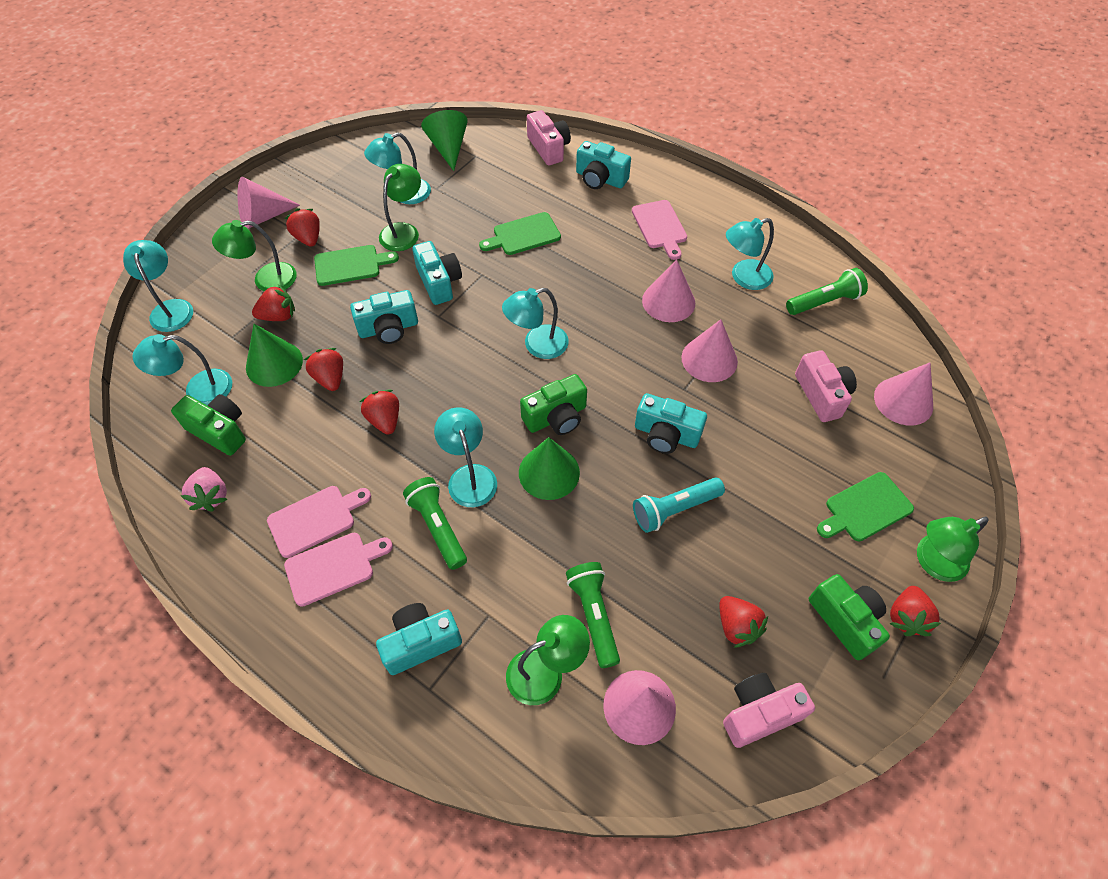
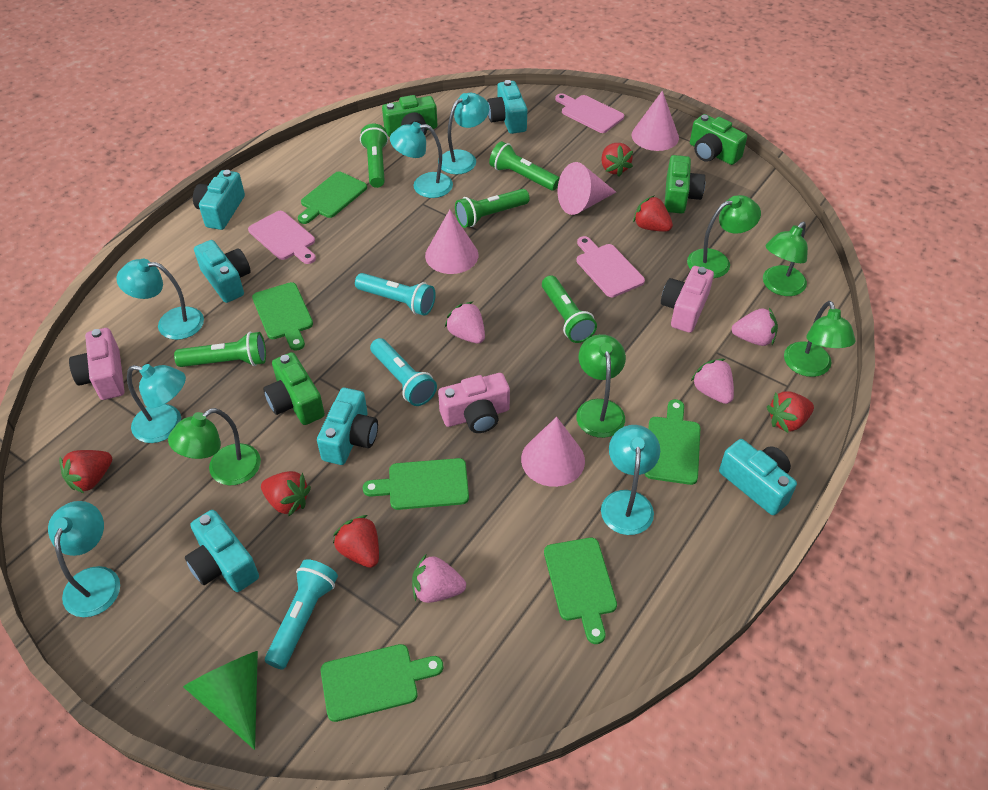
green camera: [171,394,246,456] [520,374,587,435] [809,574,890,660] = 3 -> [264,352,325,425] [382,95,437,137] [665,155,705,214] [690,114,747,165] = 4
green cone: [246,324,303,387] [421,110,468,171] [519,437,580,500] = 3 -> [183,651,258,750] = 1
green cutting board: [314,245,399,286] [479,212,561,255] [817,472,914,542] = 3 -> [252,282,313,351] [298,172,367,224] [321,644,443,722] [363,458,469,510] [544,538,617,644] [645,399,700,485] = 6
green flashlight: [403,477,467,570] [566,562,620,668] [786,268,868,315] = 3 -> [174,332,266,367] [360,124,388,188] [455,189,530,228] [489,141,560,191] [542,275,597,343] = 5
green lamp: [212,220,297,292] [379,164,421,251] [506,615,590,705] [917,517,989,582] = 4 -> [168,408,261,485] [576,334,626,438] [687,195,761,278] [763,222,808,296] [784,301,855,377] = 5
pink cone: [237,177,300,229] [604,670,676,745] [642,259,695,322] [681,319,738,382] [874,363,933,425] = 5 -> [425,209,479,274] [521,417,585,487] [558,162,616,215] [632,91,679,151] = 4
pink strawberry: [181,467,227,512] = 1 -> [412,553,466,603] [445,301,485,344] [691,359,734,404] [732,308,778,346] = 4
turquoise camera: [350,290,418,344] [376,603,462,675] [412,241,462,305] [576,141,631,189] [635,393,707,454] = 5 -> [185,510,259,592] [193,170,245,230] [194,240,251,303] [317,388,378,465] [487,80,527,134] [719,439,797,515] = 6
turquoise flashlight: [633,478,725,533] = 1 -> [265,559,338,670] [355,273,436,316] [370,338,437,406] = 3

